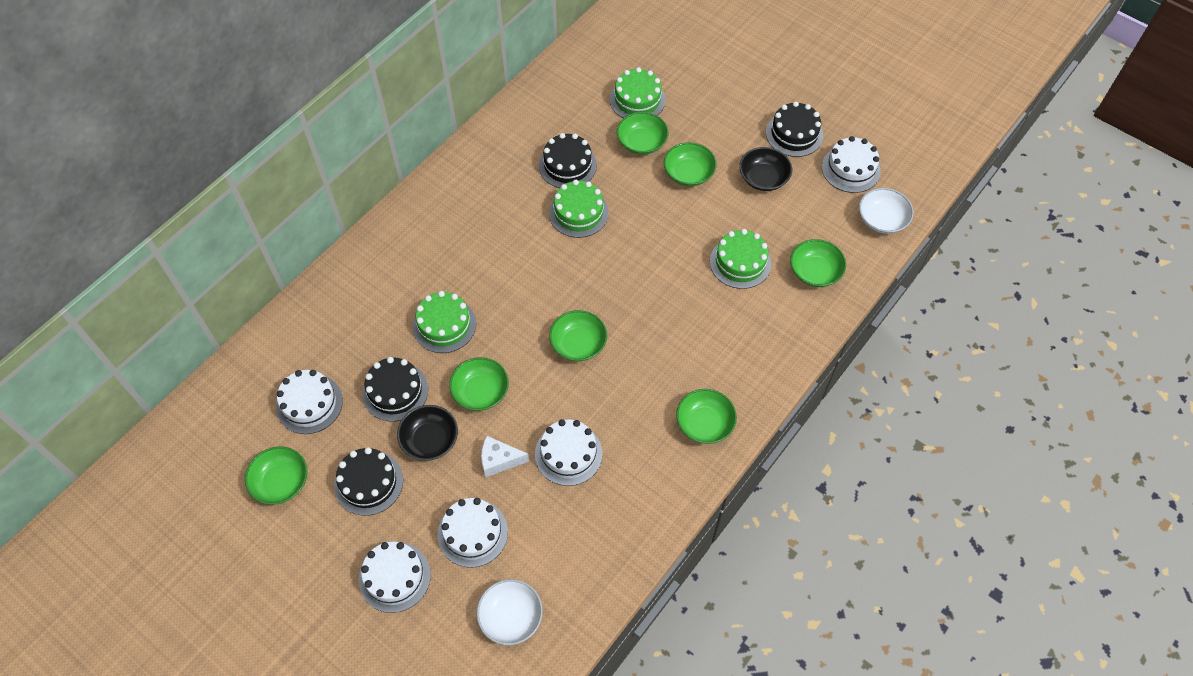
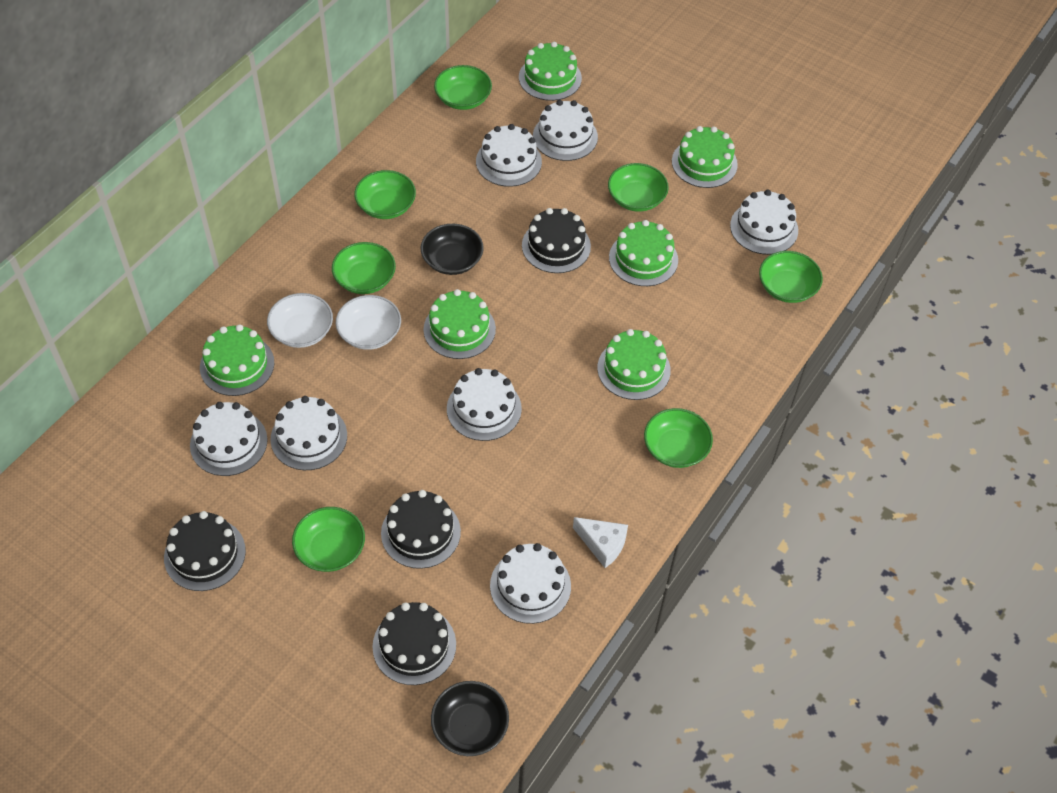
green cake: [413,291,476,353] [549,180,609,238] [610,67,666,118] [710,229,771,289] = 4 -> [200,324,274,396] [423,289,496,359] [519,42,582,101] [597,329,671,400] [609,220,678,286] [672,126,738,188] = 6
white cake: [276,370,343,434] [359,541,431,613] [438,498,508,568] [535,419,602,486] [822,136,881,193] = 5 -> [190,402,268,476] [271,396,347,470] [447,368,522,441] [476,124,542,187] [490,543,571,624] [533,100,598,161] [730,190,798,255] = 7

